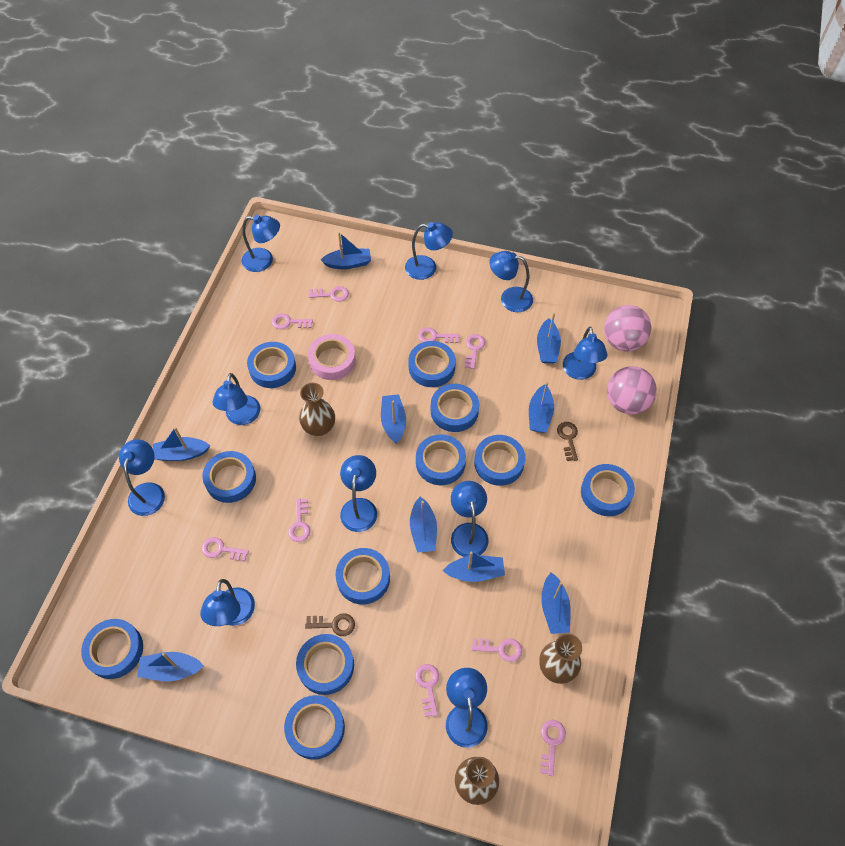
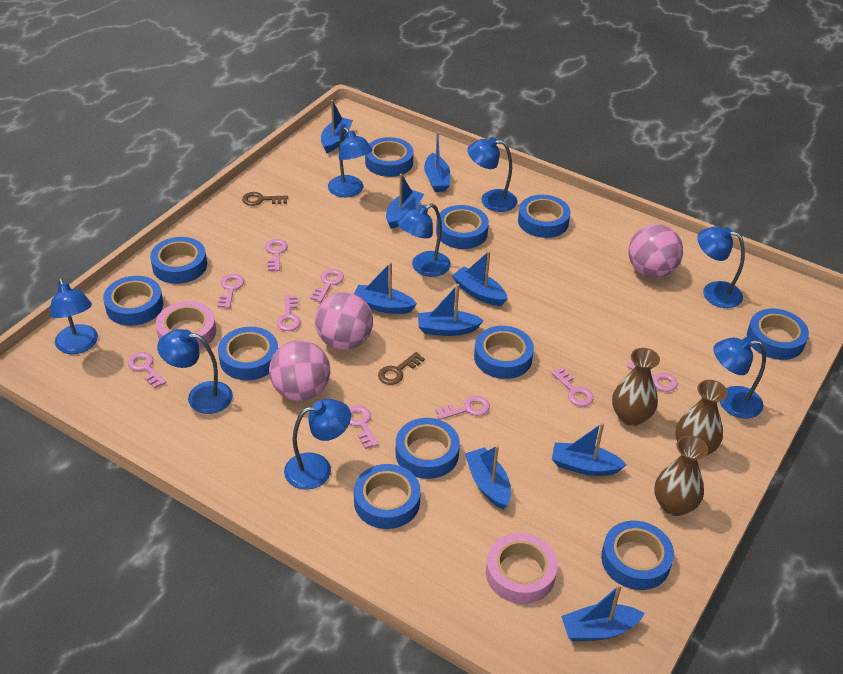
blue lamp: [119,439,165,516] [200,579,255,626] [213,373,260,425] [242,215,280,272] [340,455,377,532] [405,222,453,280] [446,668,487,748] [451,481,488,557] [489,251,533,312] [563,327,608,380] = 10 -> [50,278,98,354] [157,329,233,414] [284,399,351,490] [328,127,373,197] [397,203,451,277] [467,137,517,212] [697,226,745,308] [713,337,766,419] = 8
pink ball: [604,305,651,352] [607,366,657,414] = 2 -> [269,340,330,401] [315,292,373,350] [629,224,683,278] = 3
pink tape: [308,334,356,380] = 1 -> [156,301,216,350] [486,533,558,604] = 2

